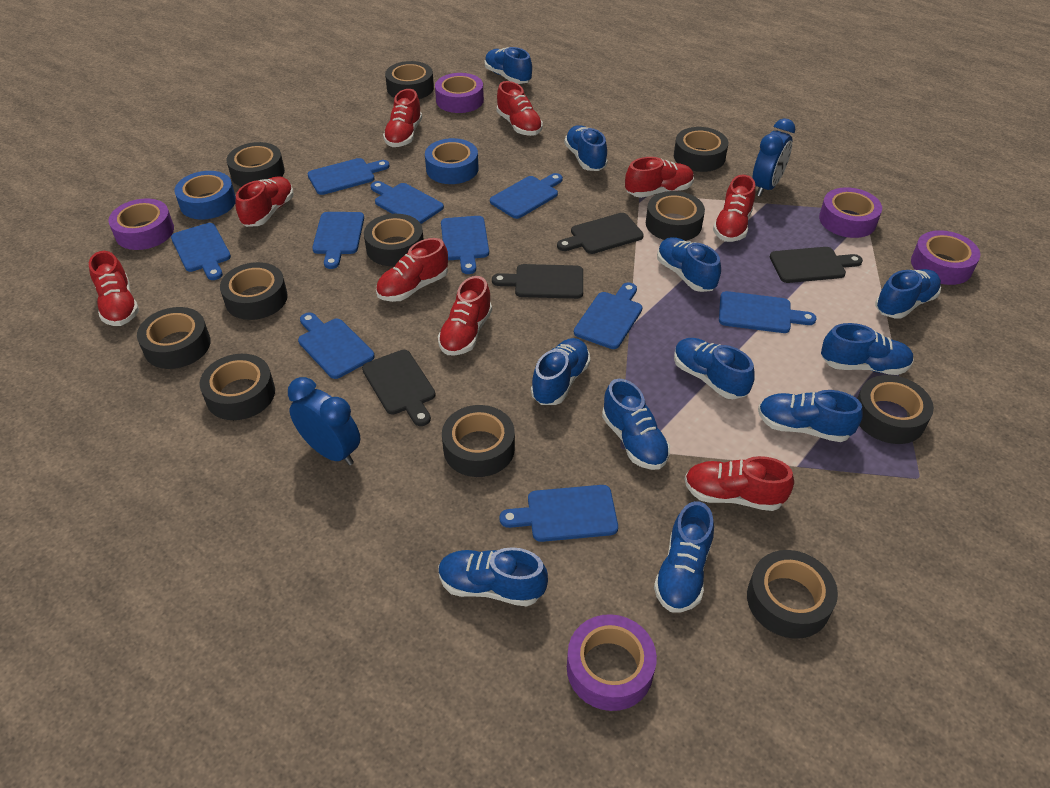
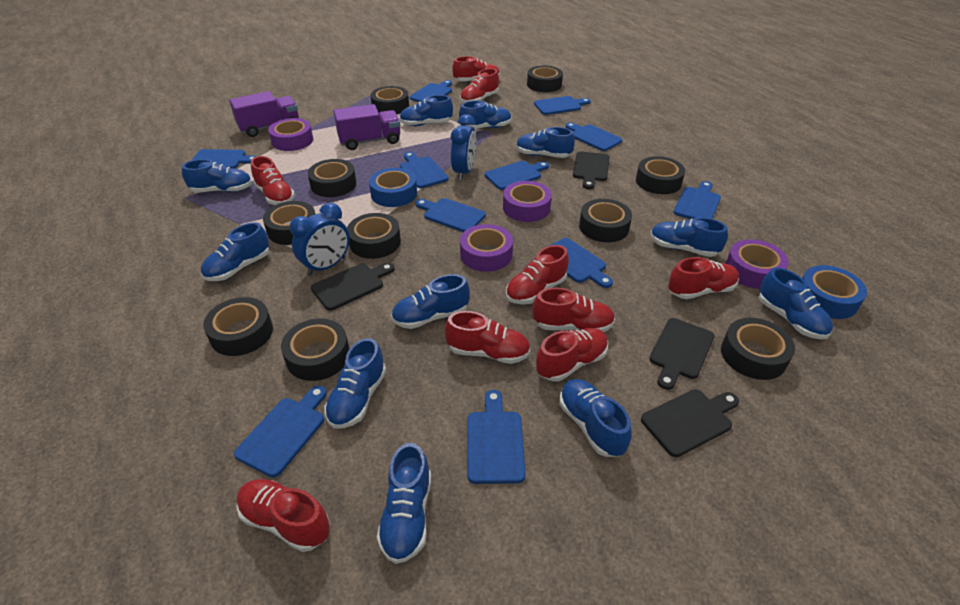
black tape: [137,307,211,369] [199,354,275,420] [220,262,288,320] [227,142,285,187] [364,214,424,266] [385,61,434,99] [442,405,515,477] [646,191,705,241] [674,127,728,172] [747,550,838,639] [857,375,934,444] = 11 -> [203,297,273,356] [263,201,315,245] [281,319,349,381] [308,159,356,197] [347,213,401,259] [370,86,409,114] [527,66,563,92] [579,199,632,242] [636,156,685,194] [721,318,795,380] = 10
blue cutting board: [171,223,231,280] [298,312,375,379] [307,158,390,195] [312,212,364,269] [371,181,444,224] [441,216,489,274] [490,173,563,219] [499,485,618,542] [574,283,642,349] [719,291,817,333] = 10 -> [191,149,257,169] [234,385,327,477] [400,152,448,188] [410,80,452,102] [416,198,486,232] [467,390,525,484] [485,161,549,190] [534,96,591,115] [549,238,613,288] [565,122,622,151] [674,181,721,219] = 11
purple tape: [108,198,174,250] [435,73,484,113] [567,614,657,711] [819,187,882,238] [911,230,980,285] = 5 -> [268,118,313,151] [460,224,513,272] [503,181,552,222] [725,239,789,289] = 4
purple truck: none = 0 -> [229,91,299,137] [333,104,400,150] = 2

